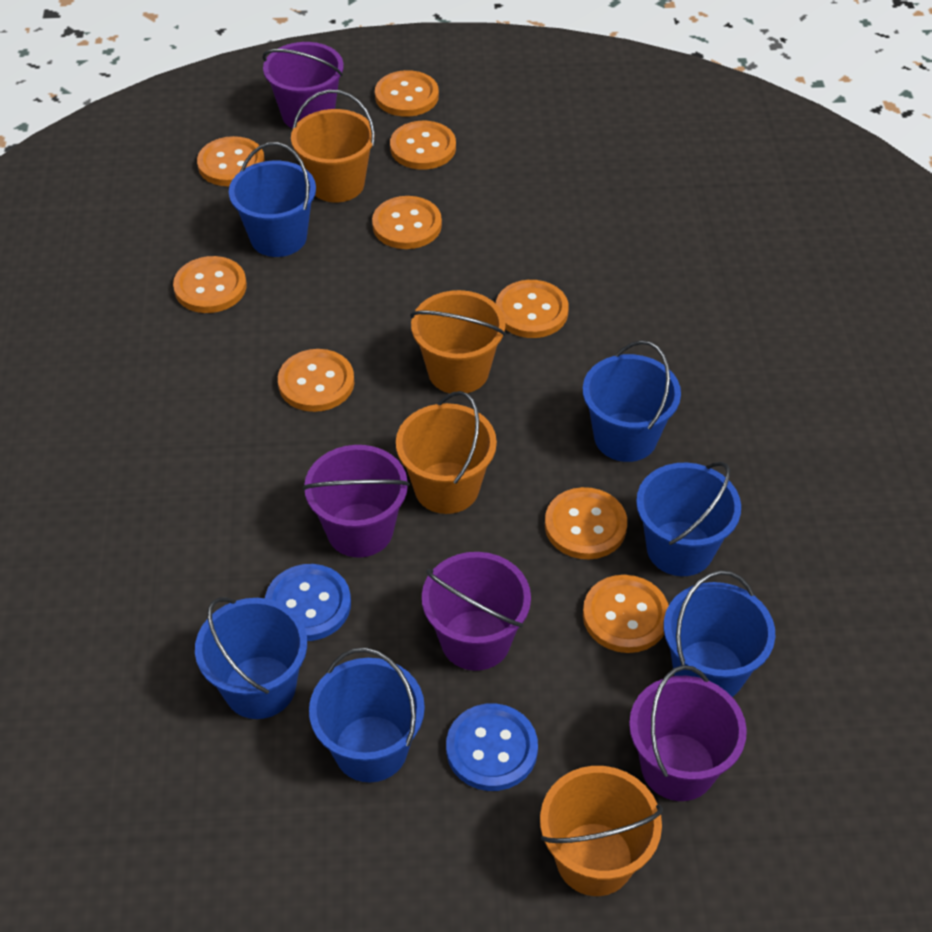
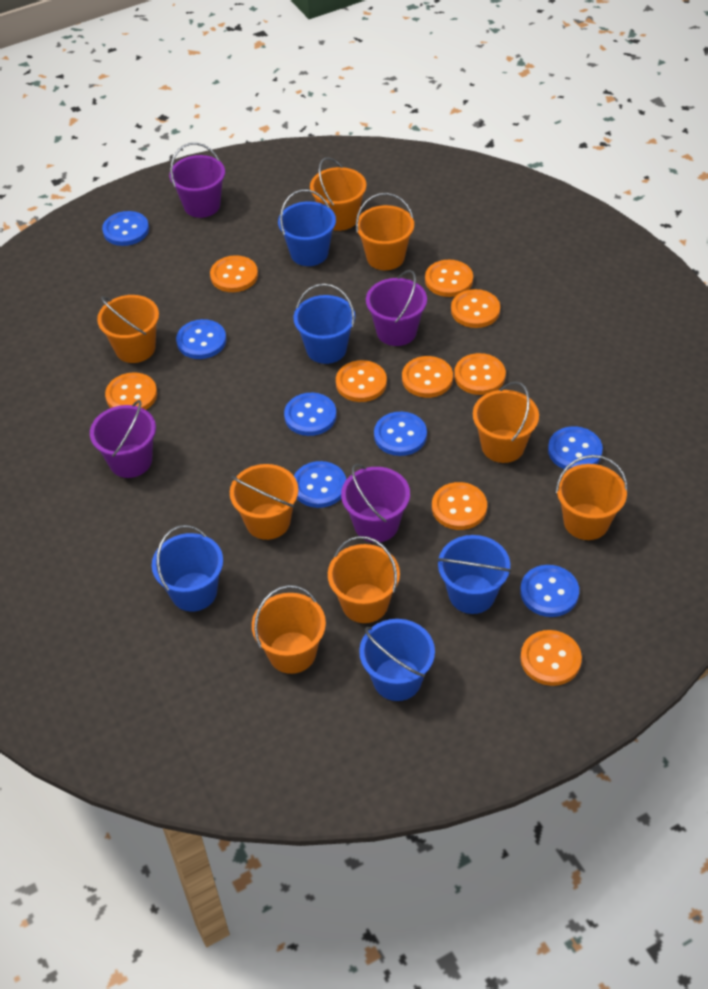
blue bucket: [195,597,307,719] [229,142,316,257] [309,648,425,783] [583,340,681,462] [636,462,741,576] [664,570,775,697] = 6 -> [152,525,223,612] [278,189,336,266] [294,283,355,364] [359,619,435,701] [437,535,511,614] = 5
blue button: [265,564,351,641] [446,703,538,791] = 2 -> [102,211,149,246] [176,319,226,359] [284,393,336,436] [294,461,346,508] [374,412,427,456] [520,565,579,617] [548,426,603,469] = 7
orange bucket: [291,90,375,202] [396,391,497,514] [410,290,506,393] [540,766,663,896] = 4 -> [97,295,159,363] [230,464,298,540] [252,585,326,674] [310,157,366,231] [328,536,400,623] [356,193,414,270] [473,381,539,463] [556,455,628,540] = 8

